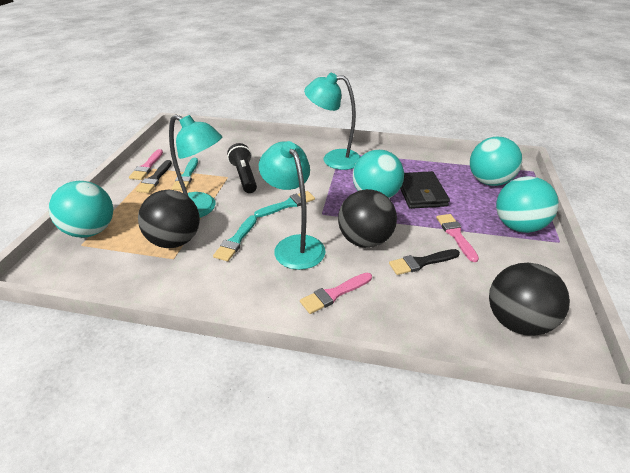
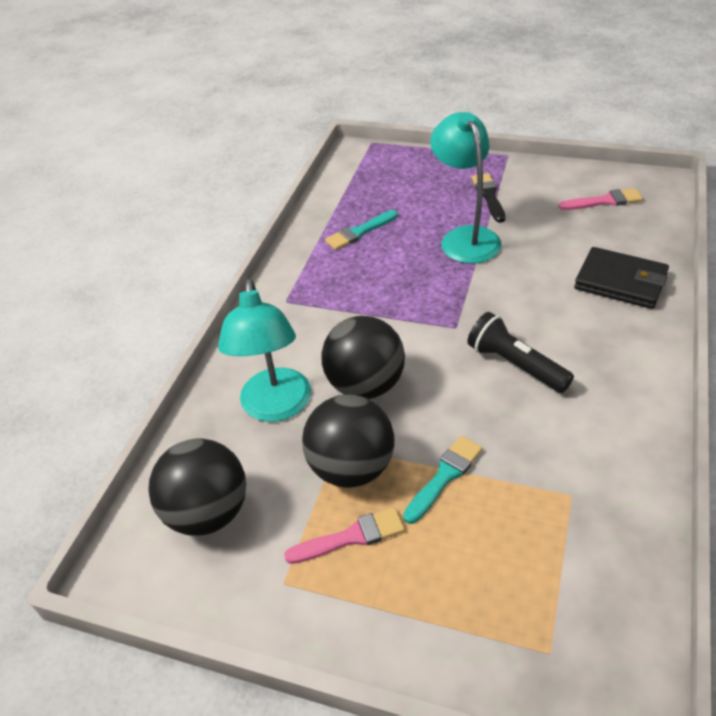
black brush: [136,160,172,193] [389,249,460,275] = 2 -> [472,173,505,223] = 1
pink brush: [129,149,163,180] [300,273,372,314] [436,214,479,262] = 3 -> [284,507,405,564] [559,188,643,210] = 2
turquoise ball: [49,181,113,238] [353,150,404,198] [470,137,522,186] [496,176,559,233] = 4 -> none = 0
turquoise brush: [172,158,198,190] [213,215,257,261] [254,191,315,217] = 3 -> [325,210,398,250] [403,436,483,524] = 2
turquoise lamp: [169,114,222,218] [259,141,325,270] [304,73,361,170] = 3 -> [218,279,311,422] [430,112,502,264] = 2

